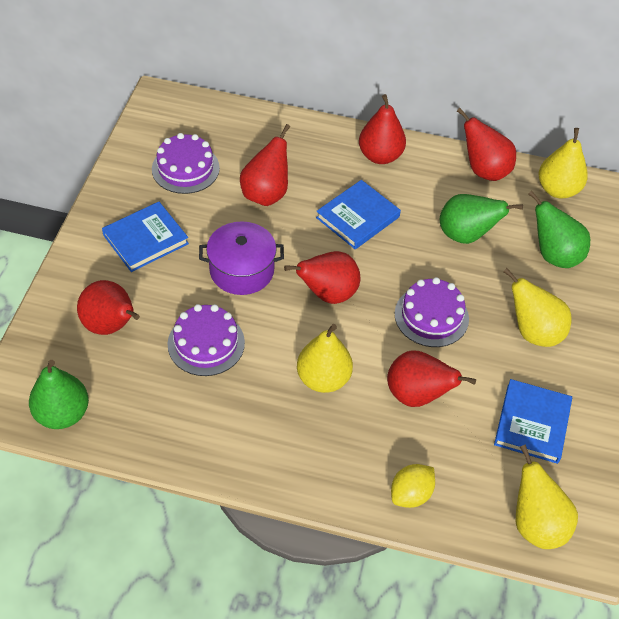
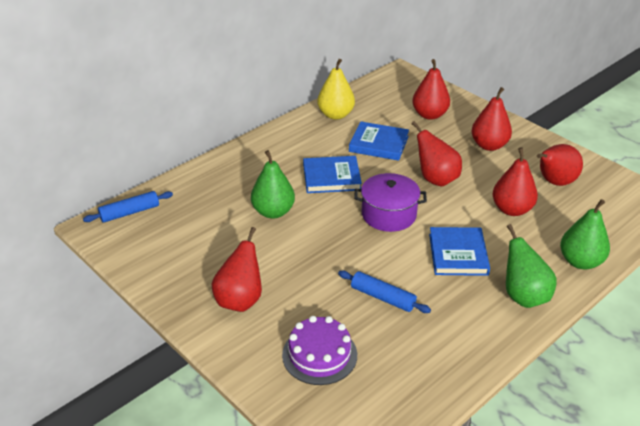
blue rolling pin: none = 0 -> [83,191,173,223] [338,271,431,313] = 2
purple cake: [152,133,220,194] [168,304,245,376] [395,277,469,347] = 3 -> [282,316,357,385] = 1
yellow lemon: [391,464,435,508] = 1 -> none = 0
yellow pear: [297,324,353,393] [503,268,571,347] [516,445,578,549] [539,128,588,199] = 4 -> [317,59,355,120] = 1

